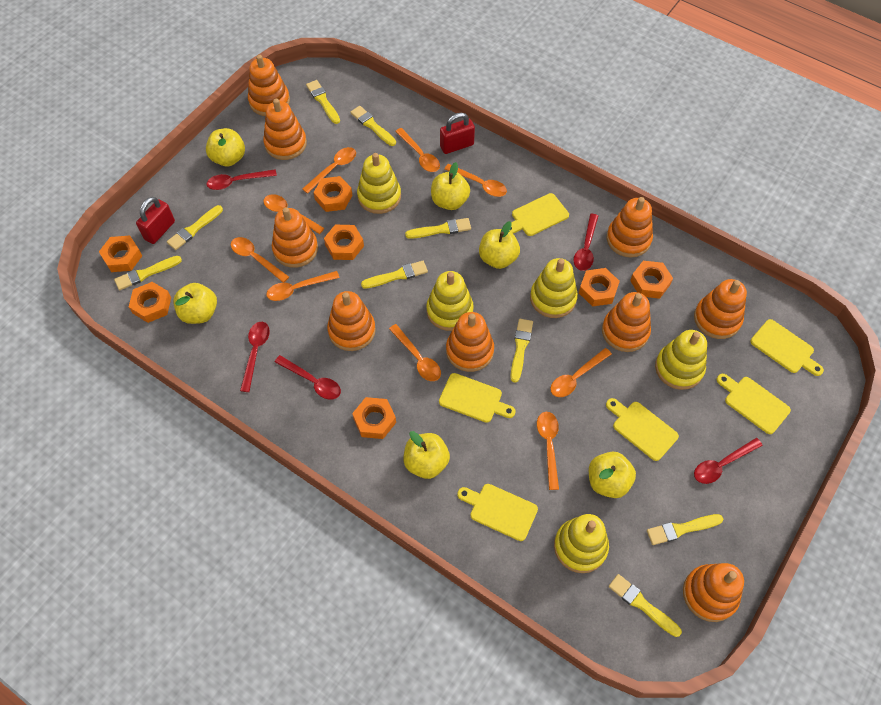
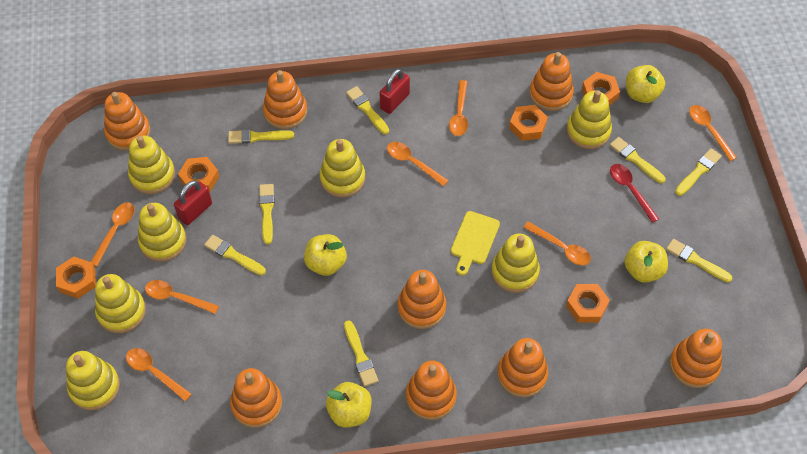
orange nut: [99,236,142,272] [129,282,171,323] [313,176,353,212] [324,225,364,260] [352,397,396,439] [579,268,620,307] [630,261,673,299] = 7 -> [56,257,96,299] [178,157,219,192] [509,105,548,141] [566,284,610,323] [582,72,620,105] = 5
orange spoon: [231,237,289,283] [264,194,324,234] [266,271,339,301] [302,147,356,194] [389,324,441,381] [395,128,440,172] [444,164,507,197] [537,412,559,490] [550,348,612,397] = 9 -> [91,202,135,267] [126,348,192,401] [145,280,219,314] [387,142,449,186] [449,80,468,136] [523,221,591,265] [689,105,737,161] = 7
orange stacking toy: [248,55,290,116] [263,99,307,160] [272,207,318,268] [327,291,376,351] [446,312,494,372] [602,292,651,352] [607,197,653,257] [683,563,744,622] [694,279,747,339] = 9 -> [104,92,150,151] [230,368,282,428] [263,70,307,129] [398,270,446,329] [406,361,457,420] [497,338,548,397] [529,52,574,111] [669,329,722,388] = 8
red spoon: [207,169,277,190] [240,322,270,392] [275,355,341,400] [573,214,598,271] [694,438,763,484] = 5 -> [610,164,659,223] = 1
yellow apple: [173,283,217,324] [206,128,245,166] [404,431,450,479] [431,162,470,210] [479,221,520,269] [589,452,636,498] = 6 -> [304,234,347,276] [326,382,372,428] [624,241,668,283] [626,65,665,103] = 4
yellow brush: [114,256,182,290] [167,205,223,250] [306,80,340,124] [350,106,396,146] [361,261,428,289] [405,218,471,239] [510,319,533,383] [608,574,682,637] [647,514,723,545] = 9 -> [204,235,266,275] [228,129,294,144] [259,184,275,244] [344,320,378,387] [346,86,389,135] [610,137,666,183] [666,239,733,282] [675,148,722,196] = 8
yellow cutting board: [439,373,516,423] [457,484,538,541] [510,193,569,236] [606,398,679,461] [717,374,791,434] [750,319,824,376] = 6 -> [451,211,500,276] = 1
yellow stacking toy: [357,153,401,214] [426,271,474,331] [530,258,578,318] [554,514,609,573] [655,330,707,390] = 5 -> [66,351,120,410] [95,274,146,333] [128,136,175,194] [138,203,187,262] [320,139,365,197] [491,234,540,293] [566,90,612,149] = 7

